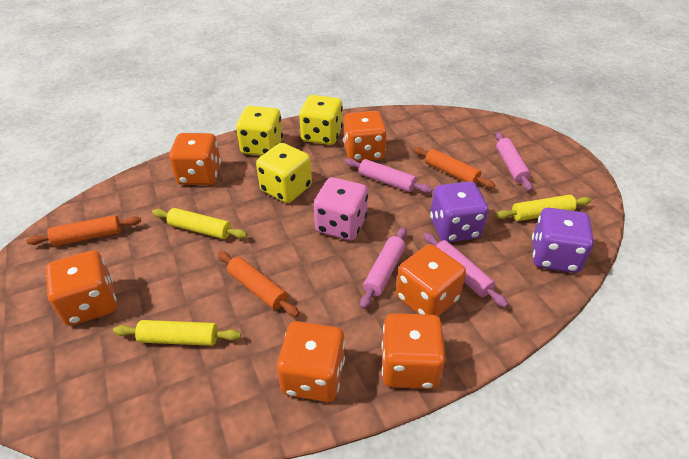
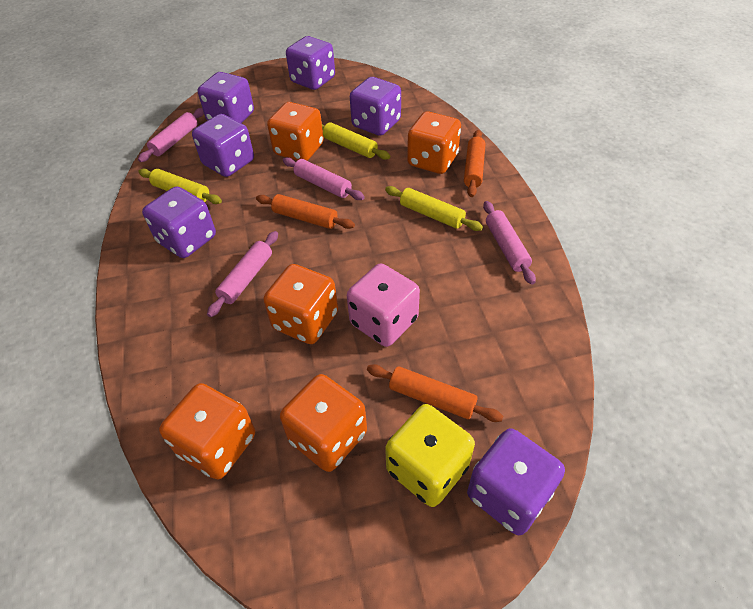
orange dice: [46,250,117,326] [169,133,221,185] [277,321,345,402] [343,111,387,162] [382,313,446,389] [396,244,466,317] = 6 -> [159,383,255,480] [263,264,338,344] [267,102,324,161] [280,374,367,472] [407,111,461,174] = 5
purple dice: [430,181,489,242] [532,208,594,273] = 2 -> [142,186,216,258] [192,114,254,177] [198,72,254,123] [286,36,335,90] [350,77,401,136] [467,428,565,535] = 6
yellow dice: [236,106,283,156] [256,143,312,203] [299,95,343,145] = 3 -> [385,404,475,507] = 1

